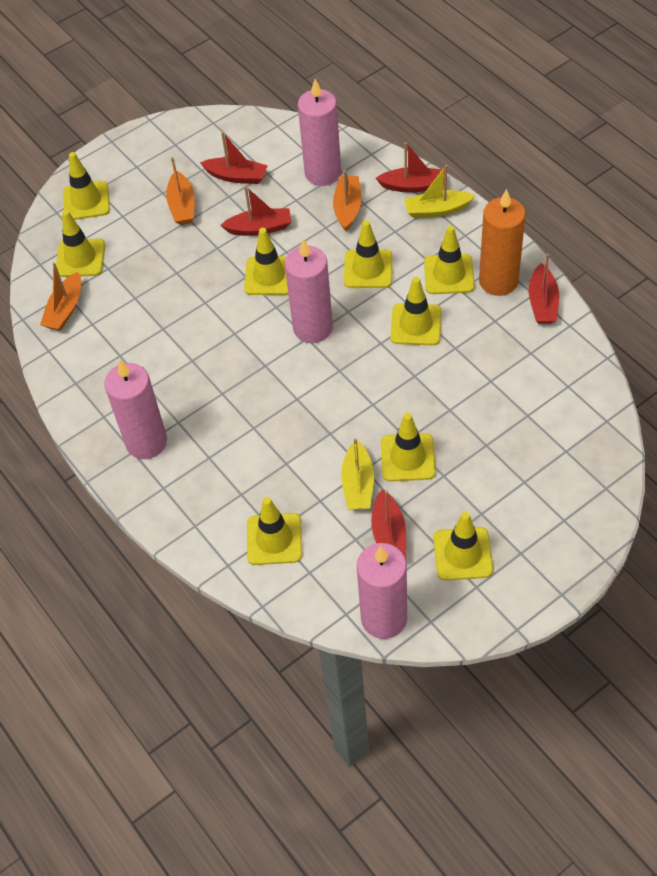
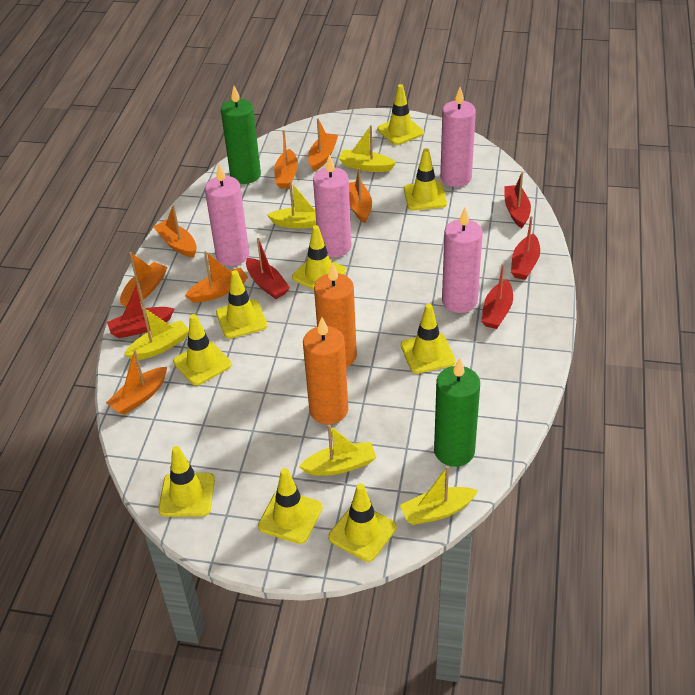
green candle: none = 0 -> [221,86,261,184] [434,358,480,467] = 2
orange boat: [40,262,81,331] [166,157,195,225] [333,170,361,231] = 3 -> [106,350,167,415] [120,252,168,307] [153,205,197,258] [185,251,248,302] [274,130,298,189] [308,118,338,171] [349,168,372,223] = 7
orange candle: [479,189,526,296] = 1 -> [303,317,348,424] [314,263,357,367] = 2
yellow boat: [341,438,374,510] [404,165,476,218] = 2 -> [124,307,189,360] [267,181,316,228] [299,425,376,476] [338,125,396,172] [400,466,478,525] = 5

